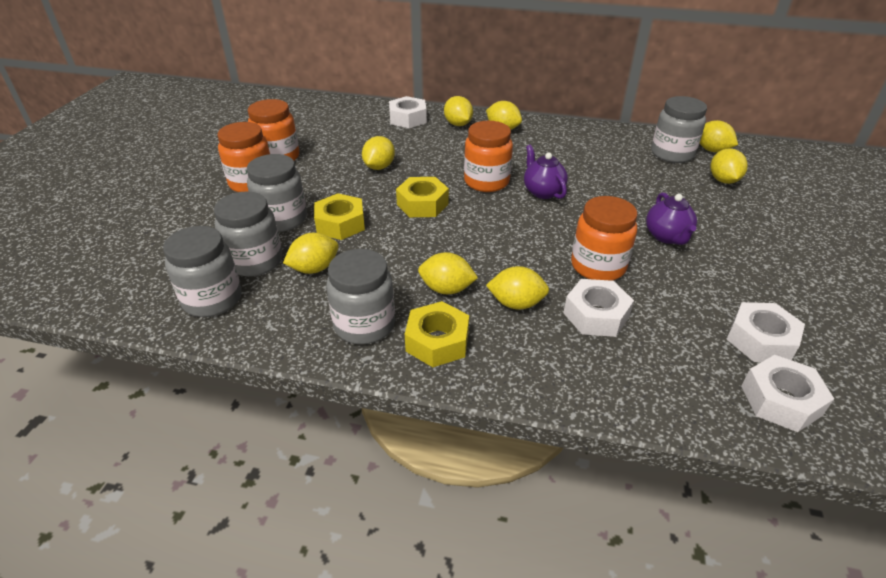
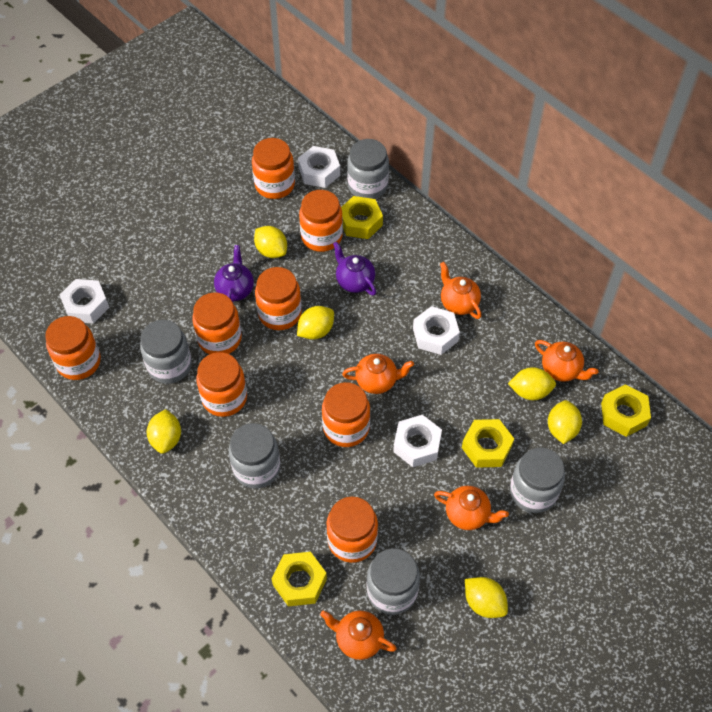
orange jar: [217,122,270,192] [248,99,299,161] [464,121,513,192] [571,196,638,281] = 4 -> [45,316,101,380] [192,293,242,355] [196,352,247,417] [252,138,295,199] [255,267,302,330] [299,190,343,252] [322,382,370,447] [326,497,378,563] = 8
orange teapot: none = 0 -> [320,610,397,660] [342,354,414,394] [434,486,509,530] [440,262,481,319] [535,340,599,382] = 5
yellow lemon: [283,233,339,274] [362,136,395,170] [418,252,478,294] [444,96,473,126] [486,101,522,130] [486,266,549,309] [700,120,738,152] [711,148,748,184] = 8 -> [147,409,181,454] [254,226,287,258] [297,306,334,340] [465,577,508,618] [508,367,556,400] [548,400,582,444] = 6
yellow nut: [314,193,365,240] [396,177,449,217] [405,301,469,367] = 3 -> [272,552,327,607] [341,196,383,239] [462,419,514,468] [601,384,651,437] = 4

